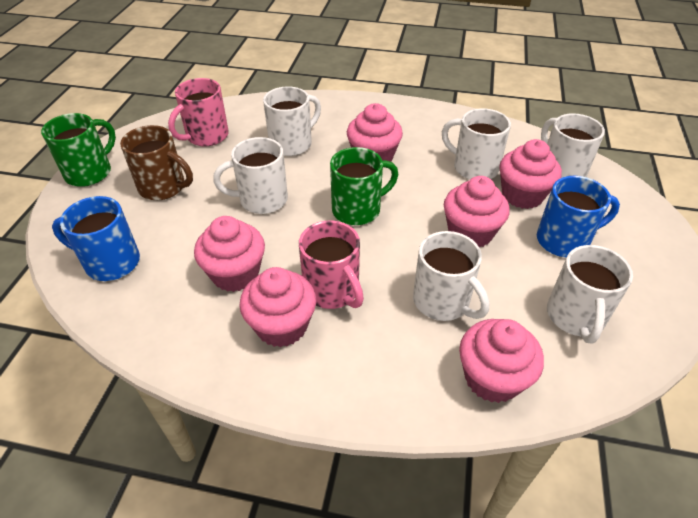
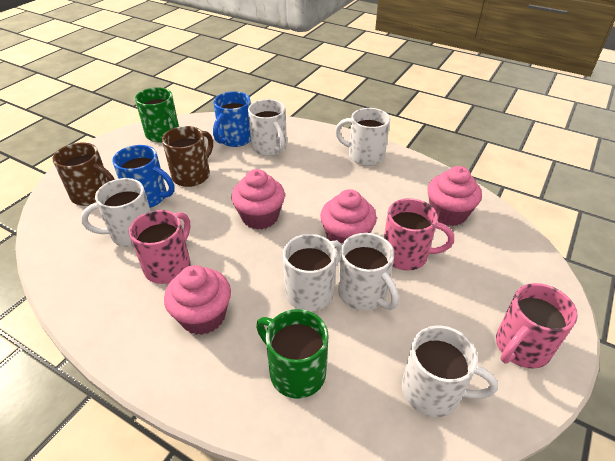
brown mug: [120,125,193,200] = 1 -> [53,142,115,206] [162,126,213,187] = 2
pink cupcake: [194,216,265,292] [239,267,316,347] [347,103,403,162] [444,176,510,248] [459,319,544,403] [499,139,562,209] = 6 -> [164,265,231,335] [231,169,285,230] [320,189,377,248] [428,166,482,226] = 4
pink mug: [168,78,229,147] [299,221,364,309] = 2 -> [129,210,191,284] [384,198,454,271] [496,283,578,369] = 3

